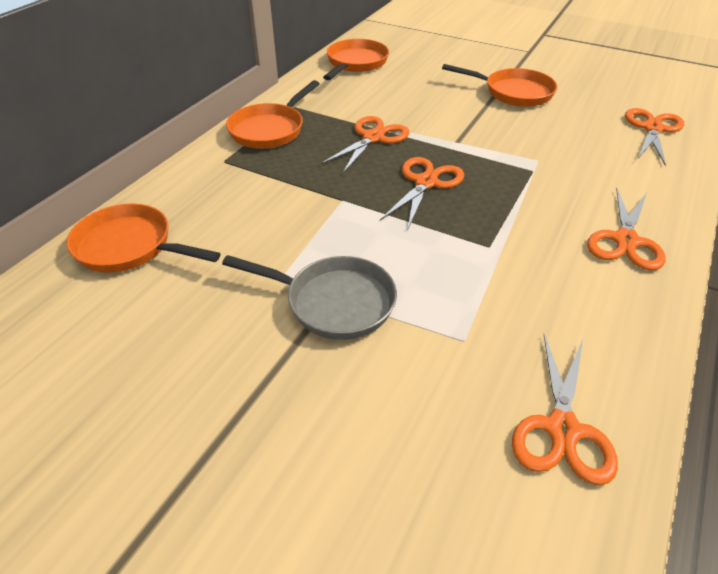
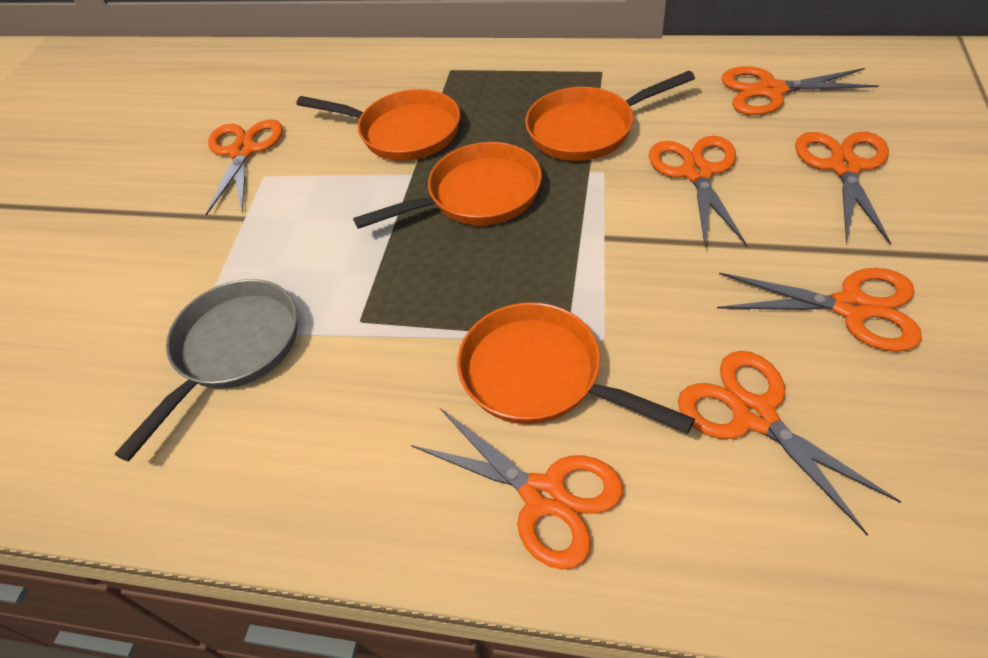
orange scissors: [320,116,410,174] [380,157,464,229] [512,334,618,485] [587,188,666,271] [625,108,684,166] = 5 -> [205,119,283,216] [411,408,623,569] [649,136,747,247] [678,351,901,536] [717,268,922,352] [721,66,879,115] [795,132,891,245] = 7

